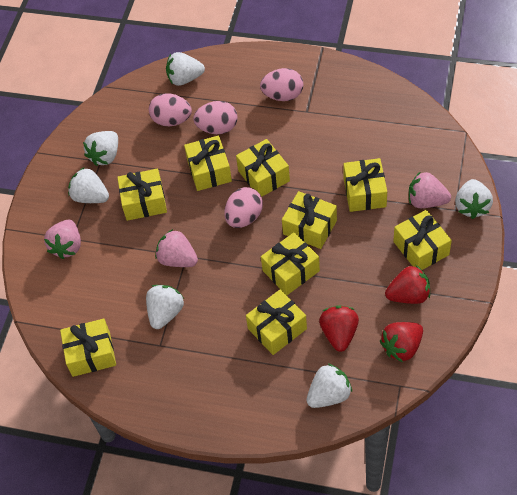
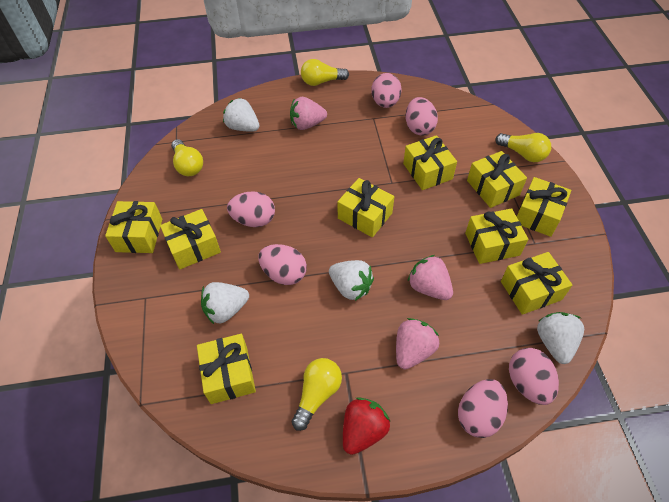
pink egg: [149,93,192,126] [193,101,238,134] [224,187,263,228] [260,68,303,101] = 4 -> [227,191,275,227] [258,244,307,285] [371,73,402,108] [406,97,438,136] [458,379,508,438] [509,348,559,405] = 6
red strawberry: [319,305,359,352] [380,322,423,362] [385,265,430,304] = 3 -> [343,397,390,455] = 1
white strawberry: [68,168,109,203] [83,131,118,166] [146,285,184,329] [166,52,205,86] [307,363,352,408] [455,179,493,219] = 6 -> [201,282,249,324] [223,98,259,132] [329,260,374,301] [537,312,584,364] = 4
yellow light bulb: none = 0 -> [171,139,203,176] [292,358,342,431] [301,59,349,86] [495,133,551,162] = 4

